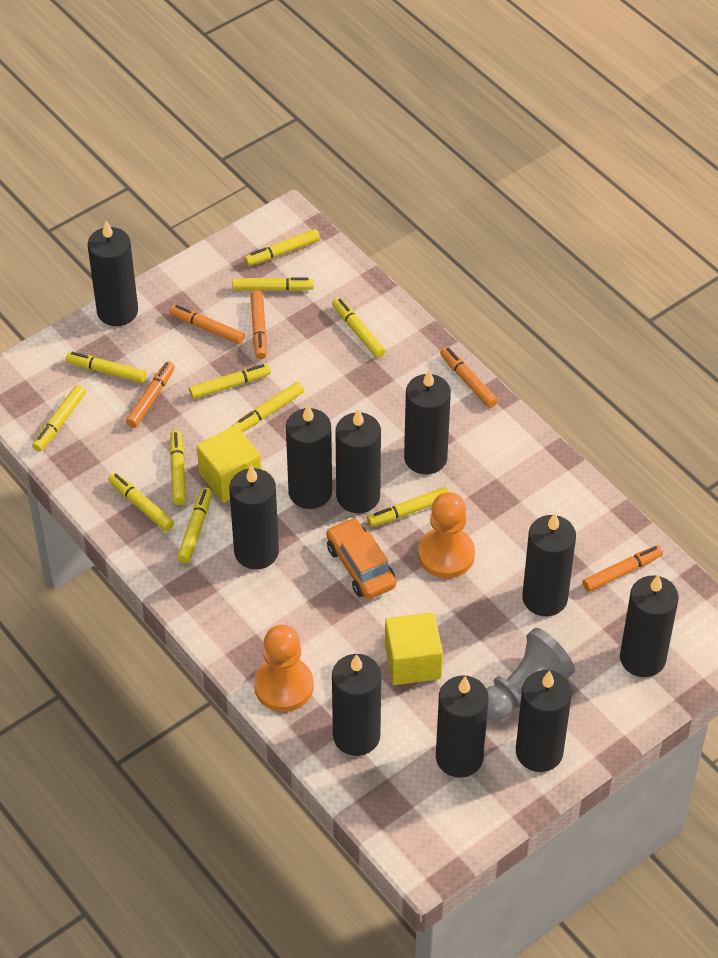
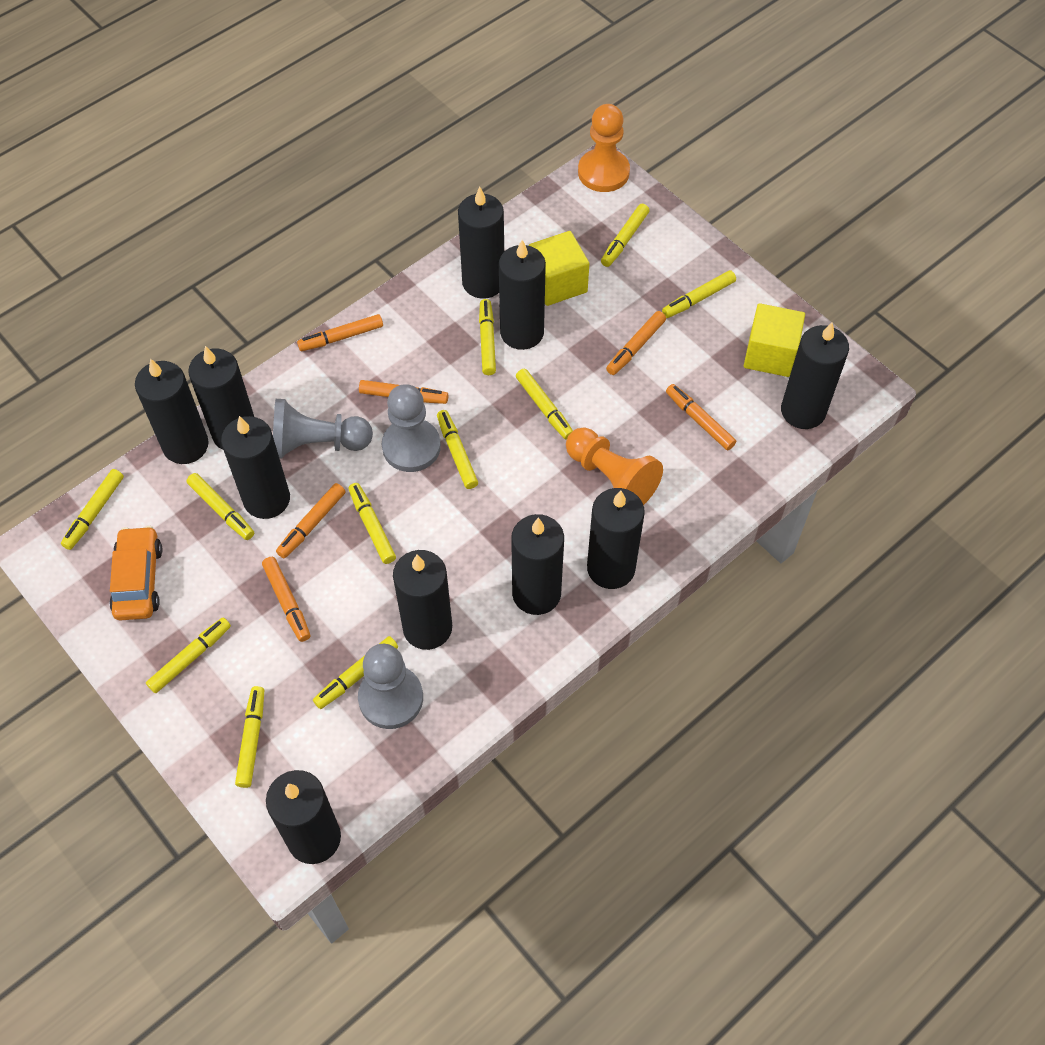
grey pawn: [486,628,575,721] = 1 -> [273,399,373,459] [358,644,423,729] [382,384,441,472] = 3
orange marker: [126,361,175,428] [170,305,245,344] [251,291,267,359] [440,347,498,408] [583,545,663,592] = 5 -> [262,557,310,642] [276,483,346,558] [297,314,383,351] [359,380,448,404] [606,311,666,375] [666,384,736,450] = 6

